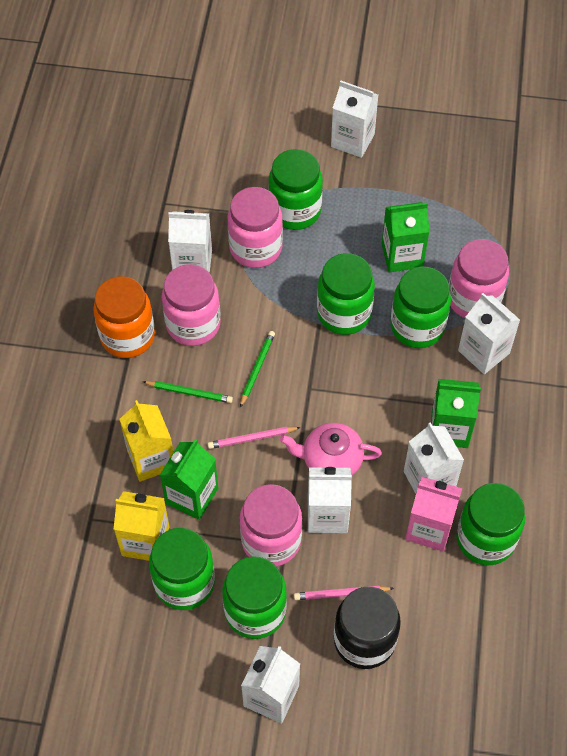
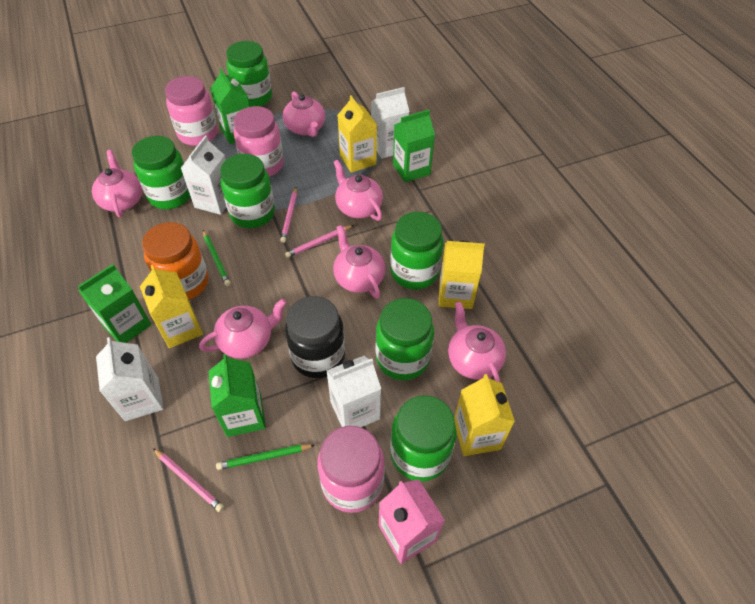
green carton: [160,439,218,520] [382,202,430,273] [431,379,481,448] = 3 -> [78,264,152,343] [208,354,266,437] [210,68,250,144] [393,110,435,182] = 4
pink jar: [162,264,221,346] [228,187,283,268] [240,484,302,567] [449,239,509,318] = 4 -> [165,76,218,146] [234,106,284,177] [318,426,385,513] = 3
pink pencil: [208,427,301,449] [294,586,394,600] = 2 -> [153,448,224,512] [280,187,297,243] [285,225,354,258] = 3
pink teapot: [280,423,382,475] = 1 -> [92,150,142,217] [199,299,287,359] [283,91,325,137] [333,225,386,299] [334,160,383,221] [448,301,506,383] = 6
white carton: [168,210,212,273] [241,646,300,724] [308,467,352,533] [331,81,378,158] [404,422,464,494] [458,293,520,374] = 6 -> [96,337,164,421] [181,136,226,215] [326,356,381,427] [371,87,410,159] = 4
yellow carton: [113,491,169,561] [120,400,173,482] = 2 -> [140,265,203,348] [337,95,377,173] [439,241,485,309] [454,374,515,456] = 4

